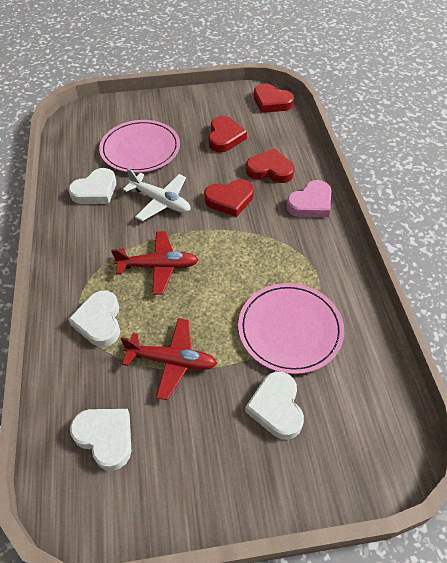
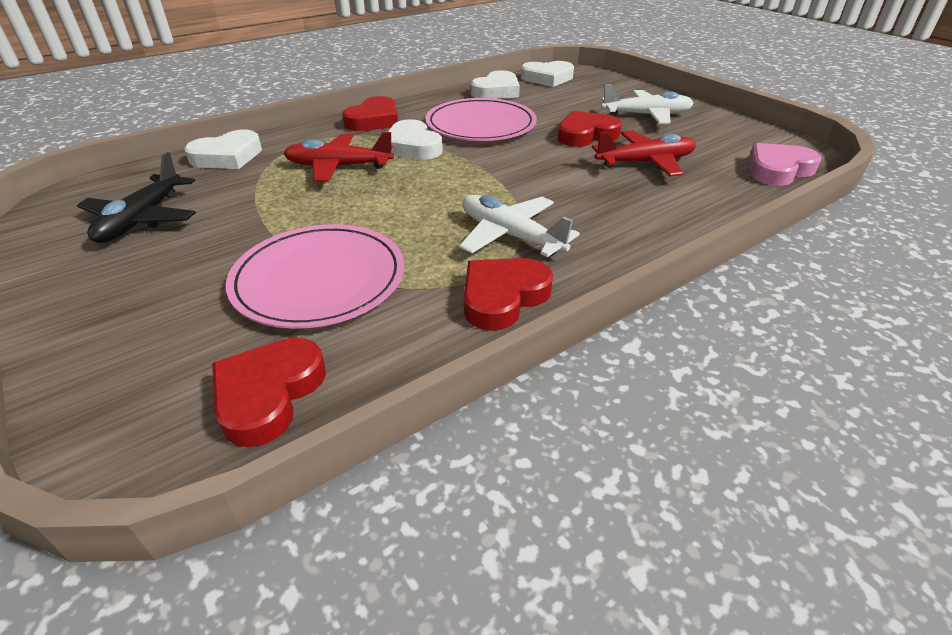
black plane: none = 0 -> [77,152,196,243] = 1
white plane: [123,168,190,221] = 1 -> [459,195,580,257] [601,84,694,124] = 2

